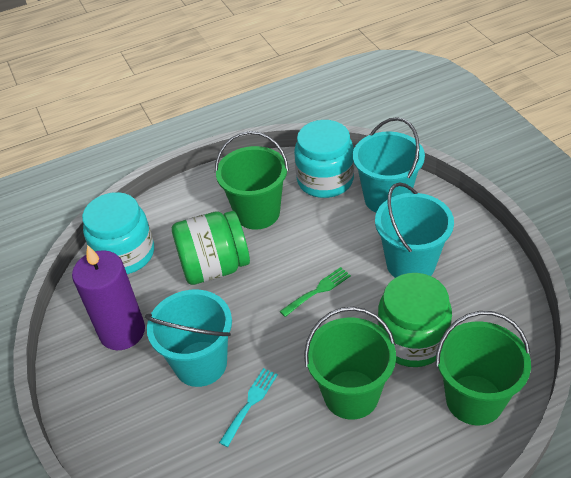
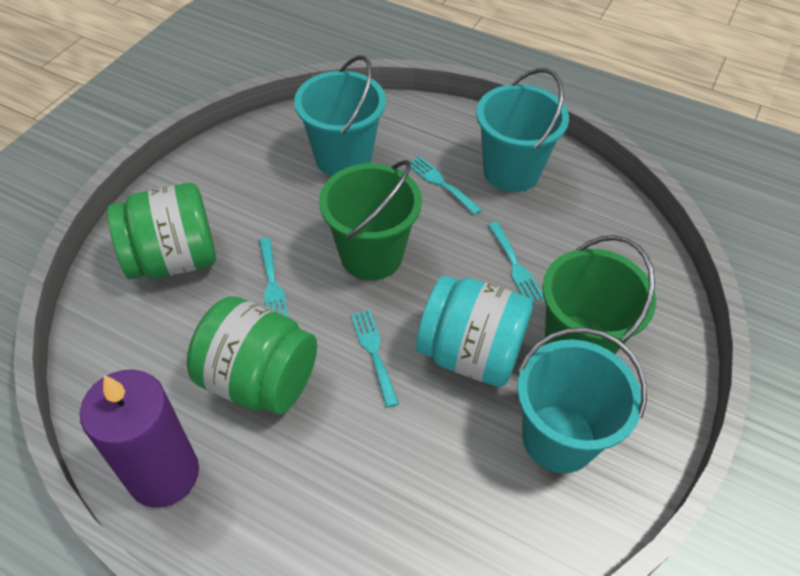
green bucket: [215,131,289,230] [304,307,396,420] [436,311,531,425] = 3 -> [319,160,422,280] [542,235,656,354] = 2
green fork: [280,267,351,317] = 1 -> none = 0
turquoise fork: [219,368,278,447] = 1 -> [259,238,288,317] [351,310,399,408] [410,156,482,215] [488,222,544,302] = 4
turquoise jar: [82,192,154,274] [294,120,354,198] = 2 -> [416,275,533,387] = 1

